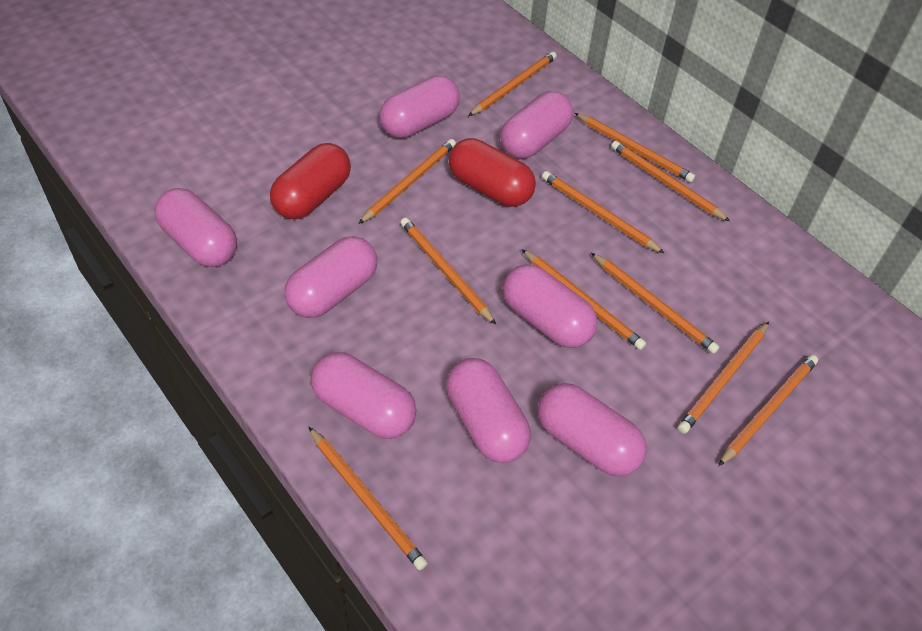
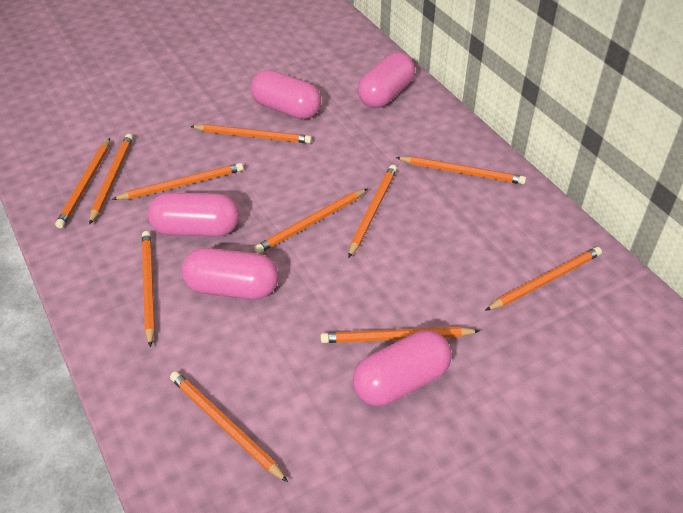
pink capsule: [154,188,237,267] [284,236,377,318] [311,352,417,439] [379,75,460,138] [446,358,531,463] [500,91,573,159] [503,264,598,348] [537,383,647,477] = 8 -> [148,193,239,236] [182,248,279,299] [250,70,321,119] [353,330,452,406] [358,52,415,108] = 5
red capsule: [270,143,351,219] [449,138,536,207] = 2 -> none = 0

